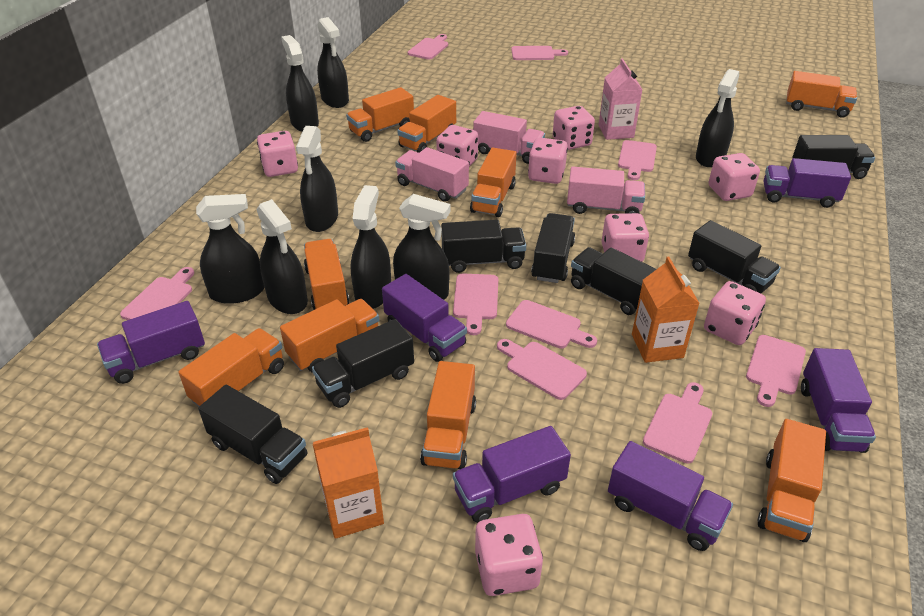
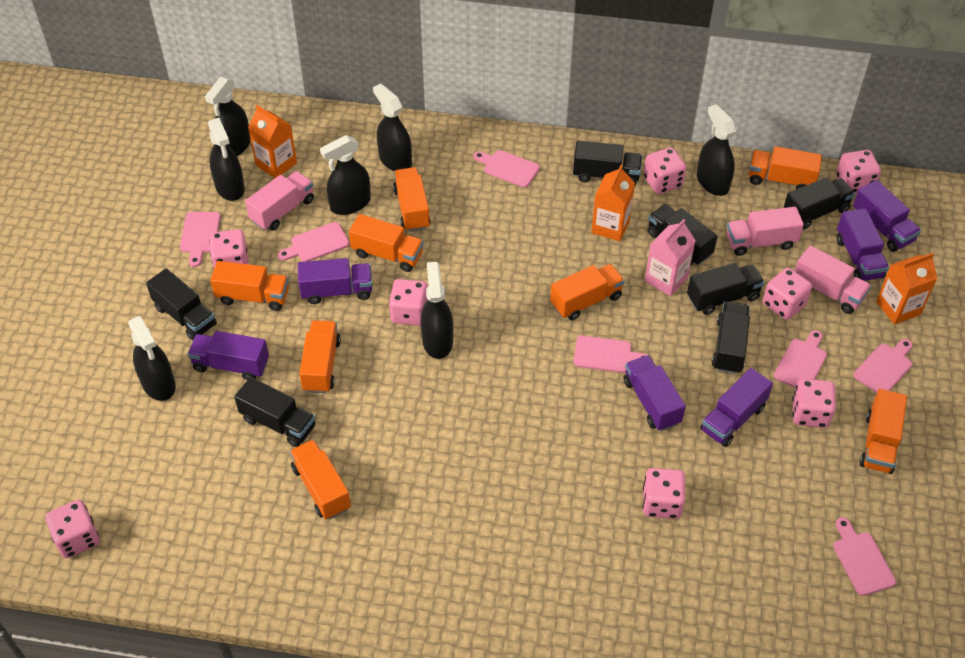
black spray bottle: [196,194,264,304] [257,199,308,314] [281,35,319,132] [296,126,338,232] [317,17,349,108] [351,185,391,309] [393,194,451,300] [696,69,739,167] = 8 -> [128,316,176,401] [205,77,251,156] [208,118,245,201] [320,135,371,215] [373,84,412,171] [421,262,453,359] [697,104,736,196] = 7
orange carton: [313,427,384,539] [632,257,700,363] = 2 -> [248,105,297,178] [591,165,635,241] [876,253,937,325] = 3
orange truck: [178,328,284,407] [280,299,379,373] [304,239,349,310] [346,87,414,142] [397,95,456,153] [420,361,476,469] [470,148,517,217] [758,419,826,542] [786,71,857,118] = 9 -> [210,261,289,311] [289,439,351,520] [299,320,341,393] [349,214,424,272] [393,167,431,232] [550,264,625,320] [749,146,822,189] [860,389,907,474] = 8
pink cutting board: [120,267,194,320] [408,34,448,60] [453,274,498,335] [497,339,587,400] [506,300,597,349] [511,46,568,60] [618,140,657,180] [643,382,712,463] [746,335,806,407] = 9 -> [180,212,221,267] [278,222,349,262] [473,150,540,187] [574,336,648,373] [774,330,827,388] [833,517,896,596] [853,339,913,393] = 7

